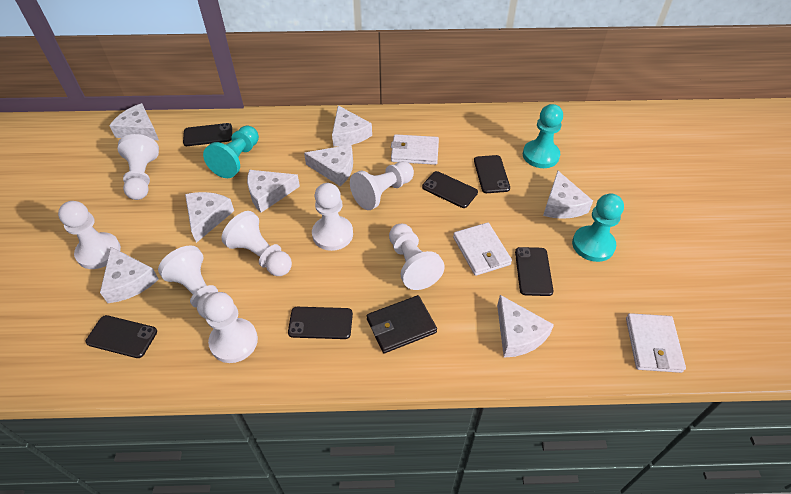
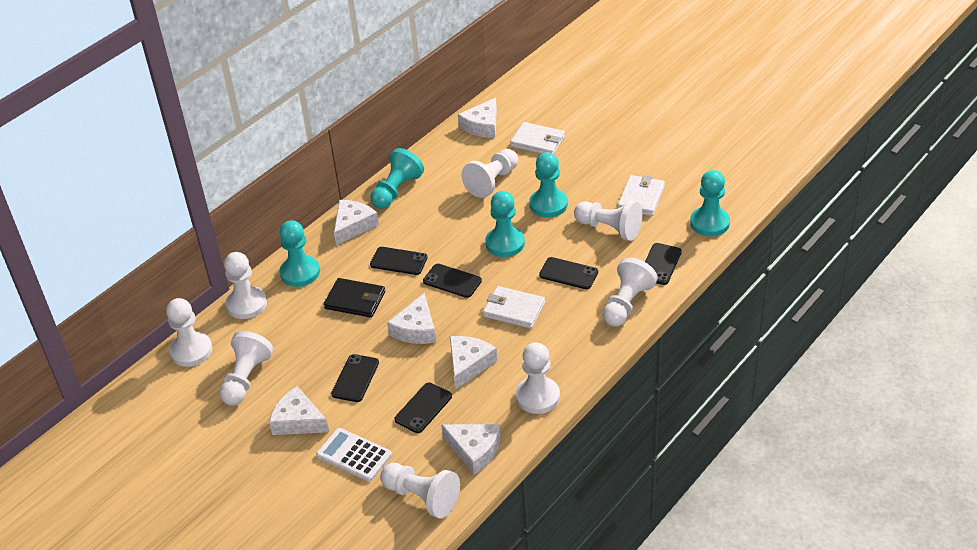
turquoise pawn: [203,126,259,178] [523,104,563,168] [572,194,624,262] = 3 -> [279,220,320,287] [370,148,424,209] [485,191,525,257] [529,152,568,217] [690,170,730,236] = 5
white calculator: none = 0 -> [316,428,392,482] = 1
white cheese: [100,247,159,303] [109,103,159,140] [185,192,234,243] [247,170,300,213] [304,145,353,186] [332,105,372,147] [497,295,554,358] [543,171,593,219] = 8 -> [269,386,329,435] [334,200,379,245] [387,293,436,344] [441,424,501,475] [450,336,497,390] [458,98,497,138] = 6

